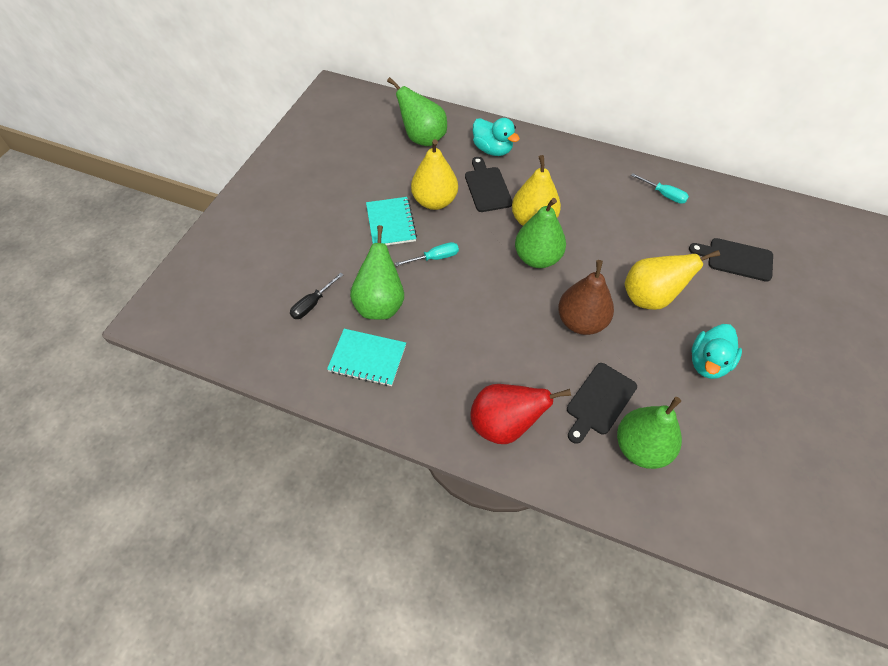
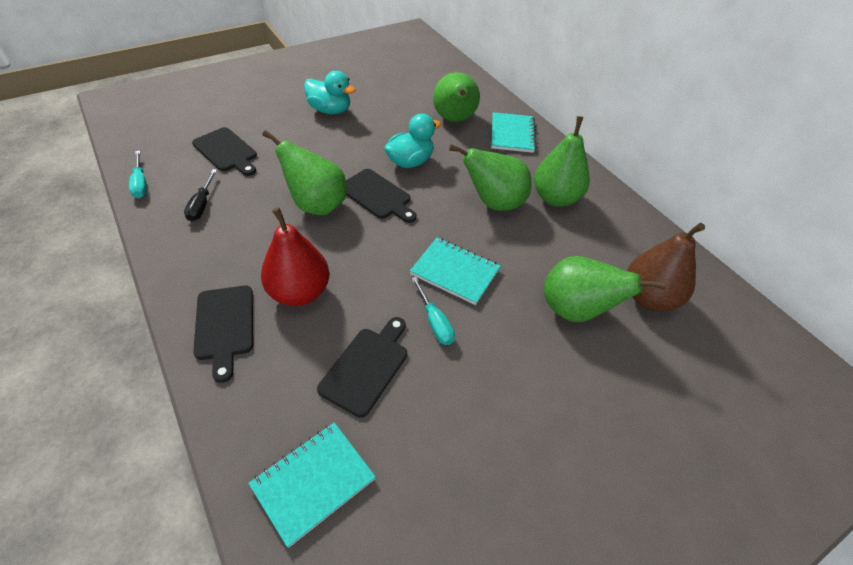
black cutting board: [465,157,513,212] [567,363,637,444] [689,238,773,282] = 3 -> [192,127,257,176] [193,286,253,383] [317,317,407,418] [346,169,417,223] = 4
green pear: [350,225,404,320] [387,77,447,146] [515,198,566,268] [617,397,682,469] = 4 -> [263,130,347,215] [433,72,480,122] [449,144,532,211] [534,116,590,207] [544,256,666,322] = 5
turquoise notebook: [327,329,406,386] [366,197,417,245] = 2 -> [248,422,376,548] [410,238,501,305] [491,112,536,153] = 3
yellow pear: [411,139,458,210] [512,155,561,226] [625,250,720,310] = 3 -> none = 0

